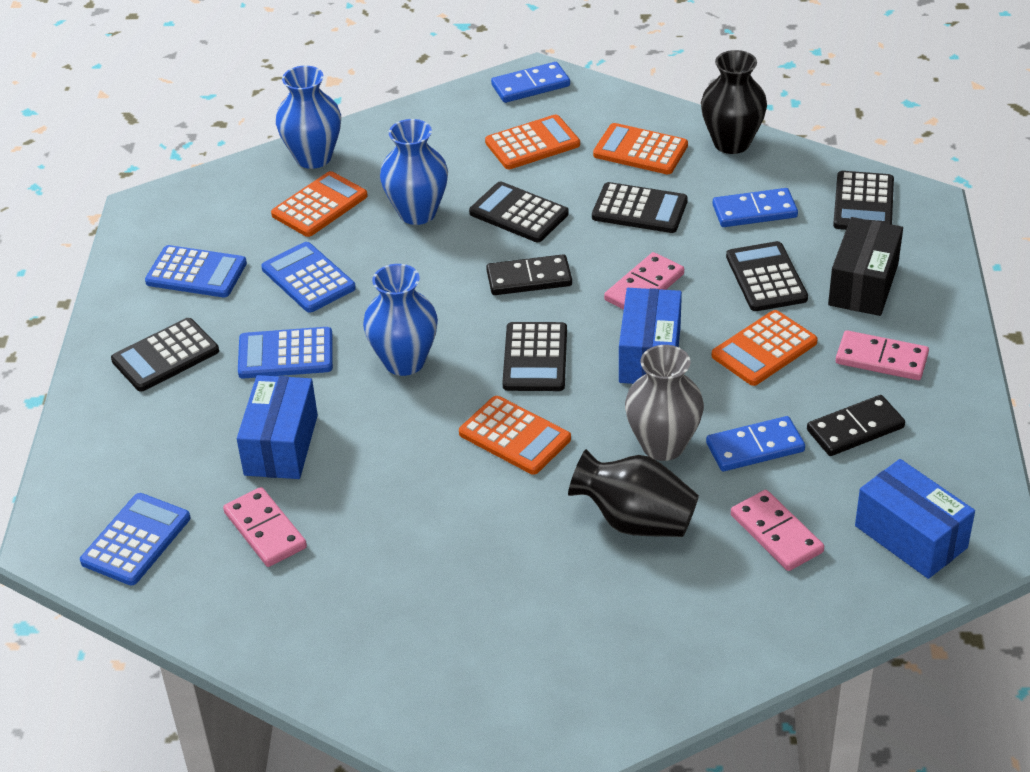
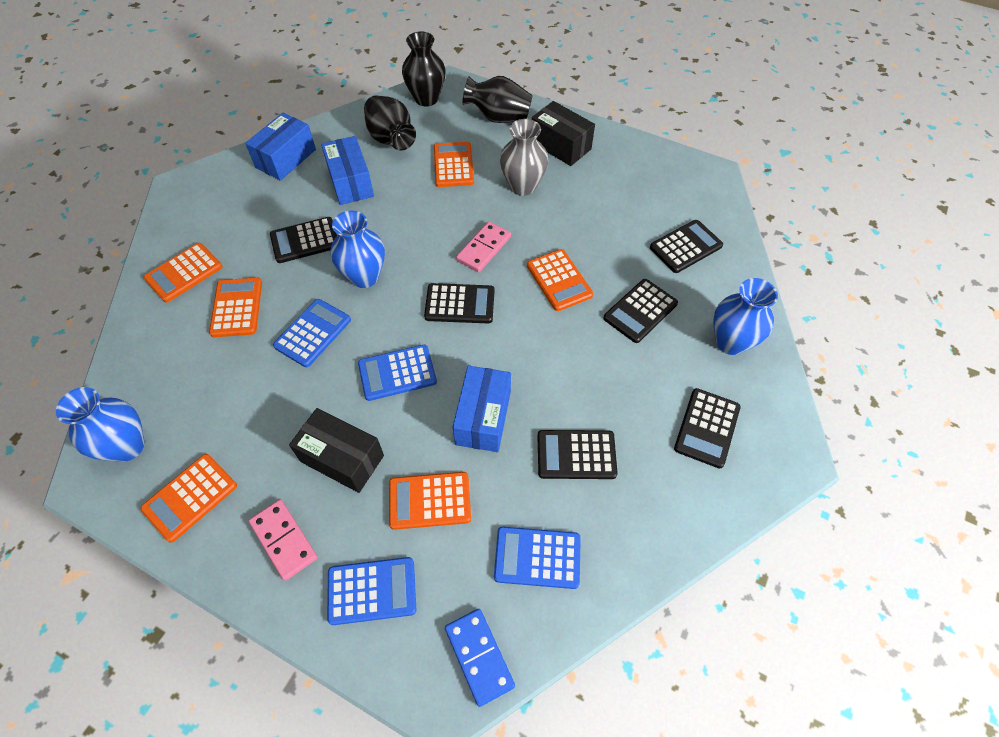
black box: [828,217,903,316] = 1 -> [289,408,384,493] [532,101,595,166] = 2
black domino: [486,254,572,295] [807,395,905,456] = 2 -> none = 0
black vase: [568,449,699,537] [701,50,767,154] = 2 -> [364,95,416,150] [402,32,445,107] [462,76,533,123] = 3
blue domino: [491,62,570,103] [706,416,805,471] [713,188,798,227] = 3 -> [445,609,515,707] = 1
orange calculator: [271,171,368,237] [459,396,571,475] [485,114,580,169] [593,123,688,174] [712,310,818,386] = 5 -> [140,454,237,543] [144,243,223,303] [209,278,262,337] [389,472,471,530] [434,142,474,187] [527,249,593,311] = 6
pink domino: [223,487,307,567] [604,252,684,310] [731,490,824,571] [836,330,929,380] = 4 -> [249,500,318,581] [456,222,511,272] = 2

